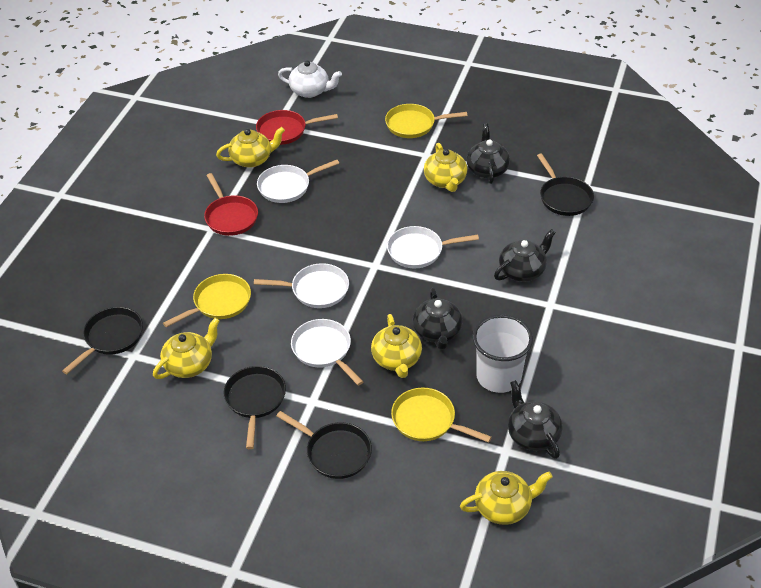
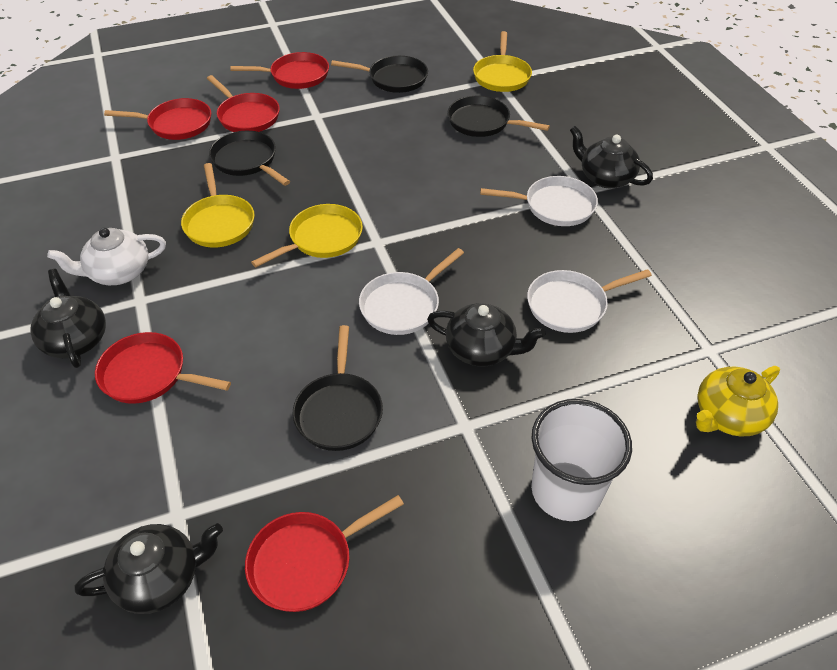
red pan: [204,173,258,236] [256,110,338,145] = 2 -> [95,332,231,404] [104,98,211,140] [207,75,280,132] [230,52,329,89] [245,495,404,612] = 5
white pan: [254,263,349,308] [257,160,339,203] [291,319,363,386] [387,226,479,268] = 4 -> [359,248,464,335] [480,176,598,226] [527,269,652,333] = 3
yellow teapot: [153,318,220,379] [216,127,285,168] [371,314,422,378] [424,143,468,192] [460,471,553,525] = 5 -> [696,366,780,436] = 1

